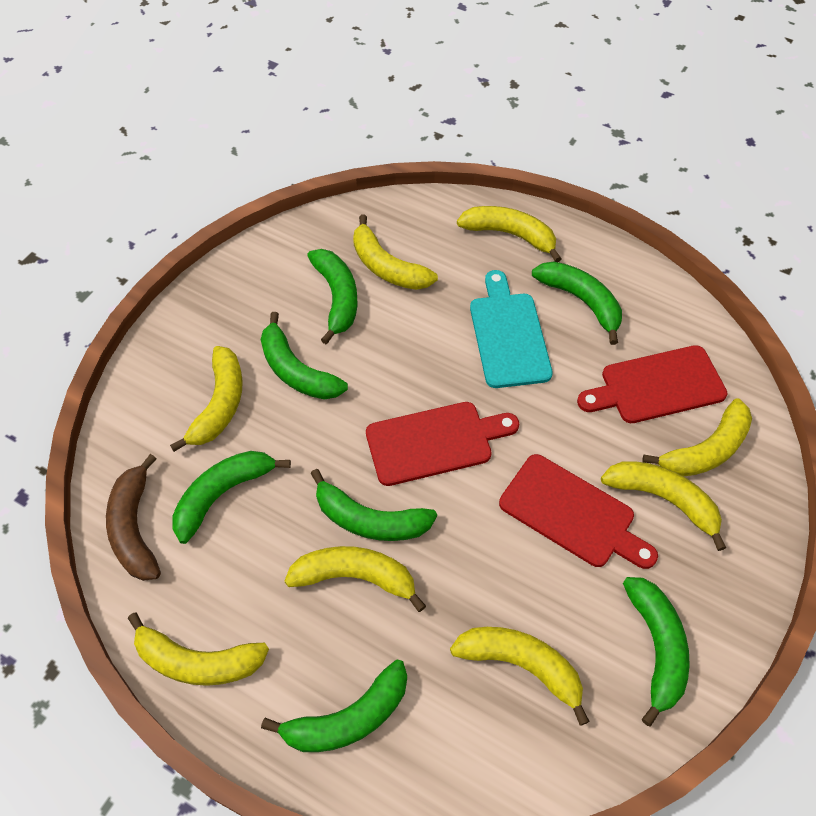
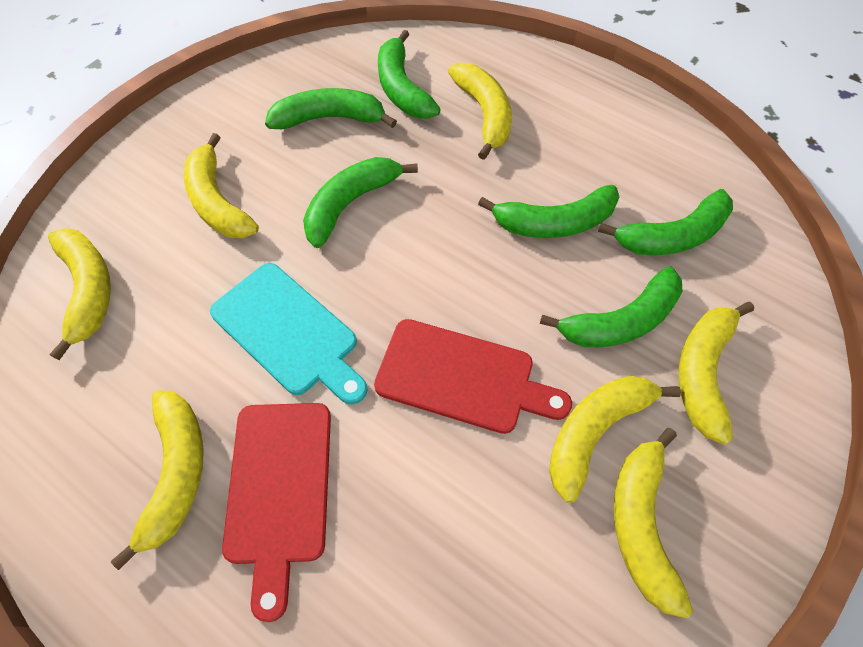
brown banana: [106,454,161,581] = 1 -> none = 0
green banana: [172,451,291,544] [261,312,348,399] [261,660,407,752] [307,249,357,344] [311,469,437,541] [532,261,622,345] [623,577,690,727] = 7 -> [265,88,397,129] [303,157,418,248] [378,30,441,119] [478,185,619,238] [540,266,682,347] [598,189,733,255] = 6
red cutting board: [366,402,519,486] [499,454,658,569] [577,345,727,423] = 3 -> [222,403,331,622] [374,319,572,434] = 2
yellow banana: [128,613,269,686] [170,346,243,452] [285,546,426,612] [353,214,438,290] [450,627,590,726] [457,206,562,262] [601,461,726,551] [642,398,752,476] = 8 -> [48,228,111,360] [111,390,204,570] [184,133,259,238] [448,62,512,160] [549,376,681,503] [614,428,693,618] [679,302,754,445] = 7

